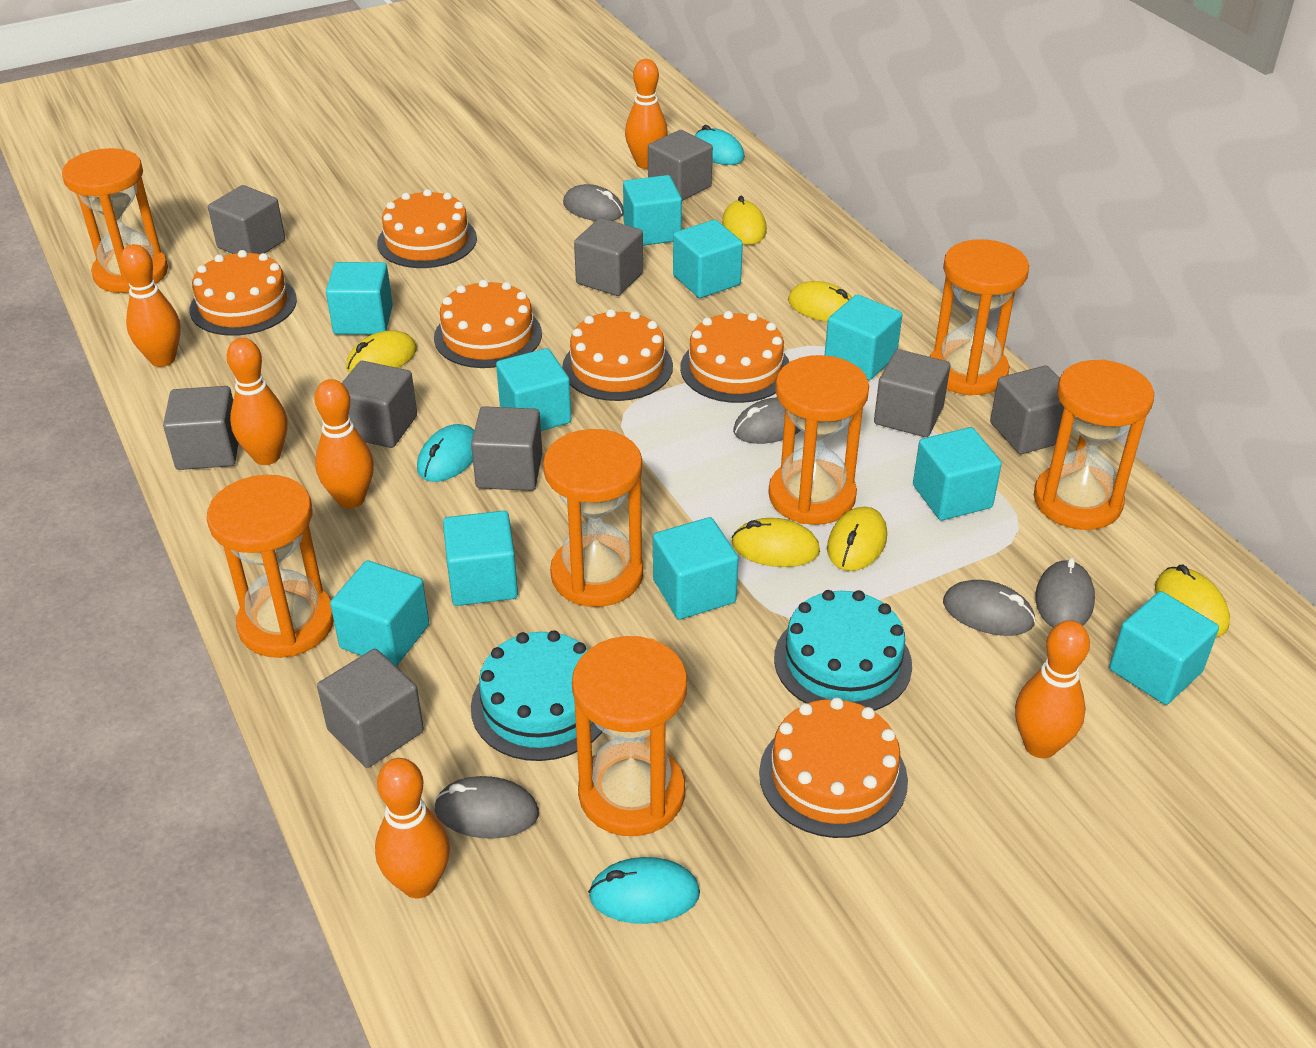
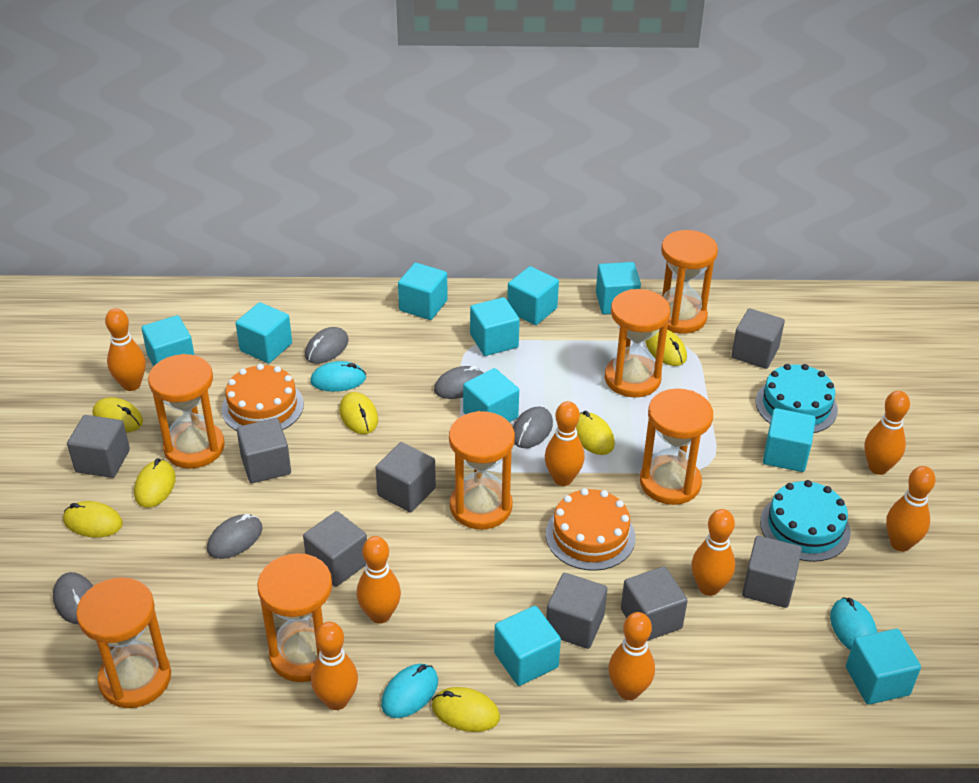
grey cube: [163,386,238,470] [208,185,285,254] [317,649,424,768] [342,361,417,448] [471,406,542,491] [574,218,643,296] [648,130,713,201] [874,349,950,437] [990,366,1064,454] = 9 -> [67,415,130,478] [237,418,291,484] [303,511,367,587] [375,442,436,512] [546,573,607,649] [621,567,688,641] [731,308,785,369] [742,536,802,608] = 8
orange bowling pin: [120,244,181,367] [227,338,288,465] [315,379,374,509] [375,758,450,898] [625,59,668,169] [1015,620,1090,758] = 6 -> [105,308,146,391] [311,622,358,710] [357,536,401,624] [545,401,585,486] [608,612,655,700] [691,509,735,596] [864,391,910,475] [886,466,935,552] = 8
orange cake: [190,250,297,336] [377,189,477,268] [434,279,542,368] [562,309,673,401] [680,311,789,403] [759,697,908,838] = 6 -> [221,364,304,431] [546,488,635,571] = 2
yellow mouse: [346,330,417,373] [722,196,767,245] [731,518,820,567] [788,281,852,322] [827,507,887,571] [1155,565,1230,637] = 6 -> [63,501,123,538] [93,397,143,433] [134,458,176,508] [339,392,378,434] [432,687,500,732] [576,411,615,455] [645,330,687,366] = 7

